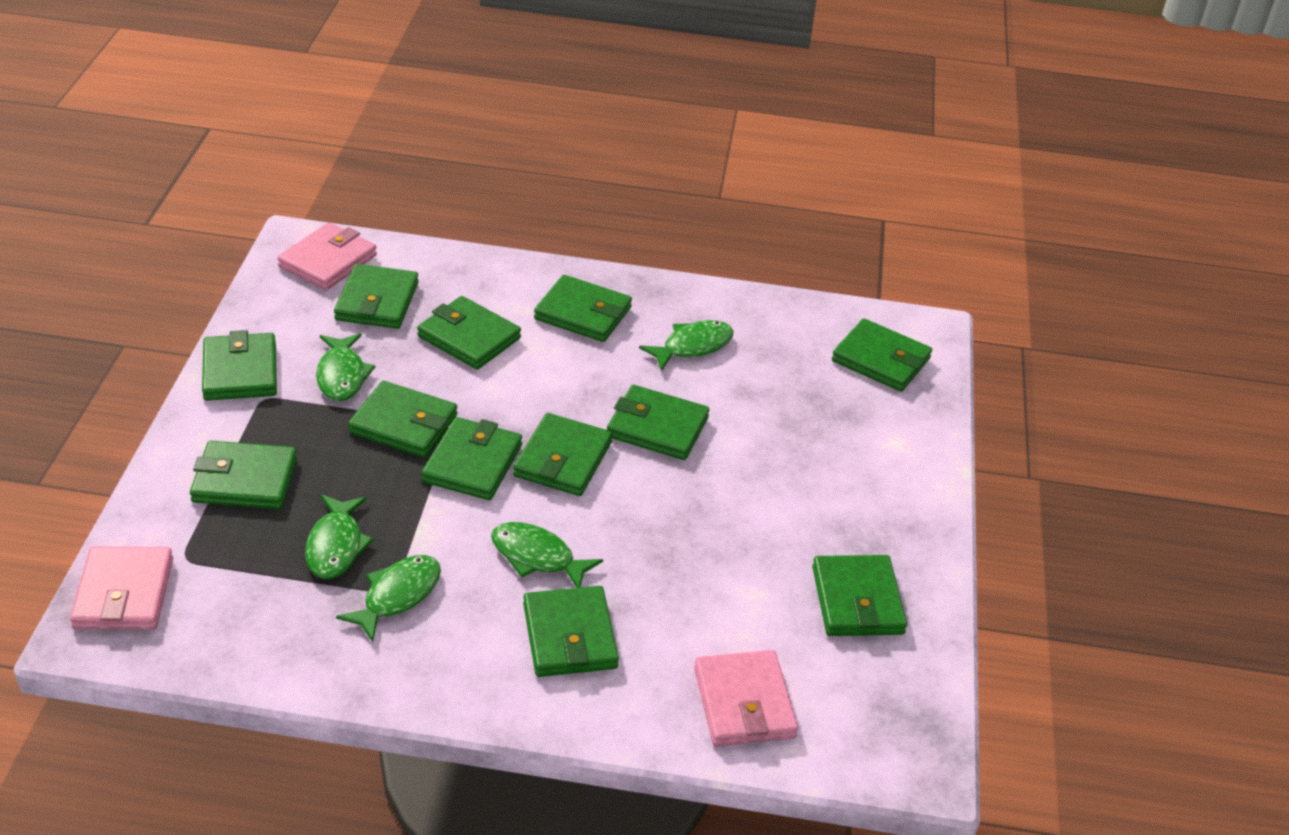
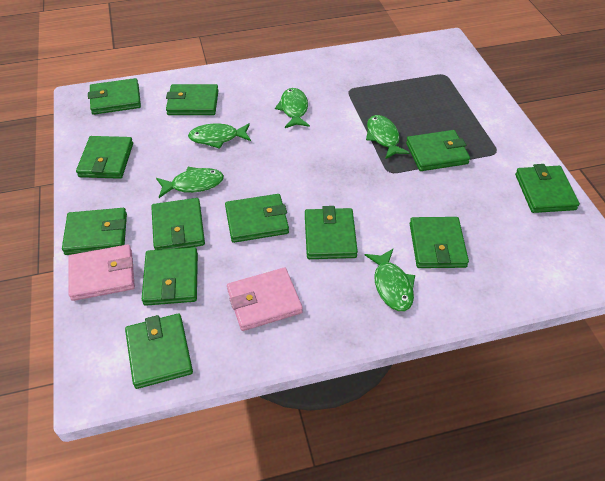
pink wallet: [70,546,173,630] [277,223,377,290] [694,650,798,747] = 3 -> [69,244,135,301] [227,268,303,331] = 2

